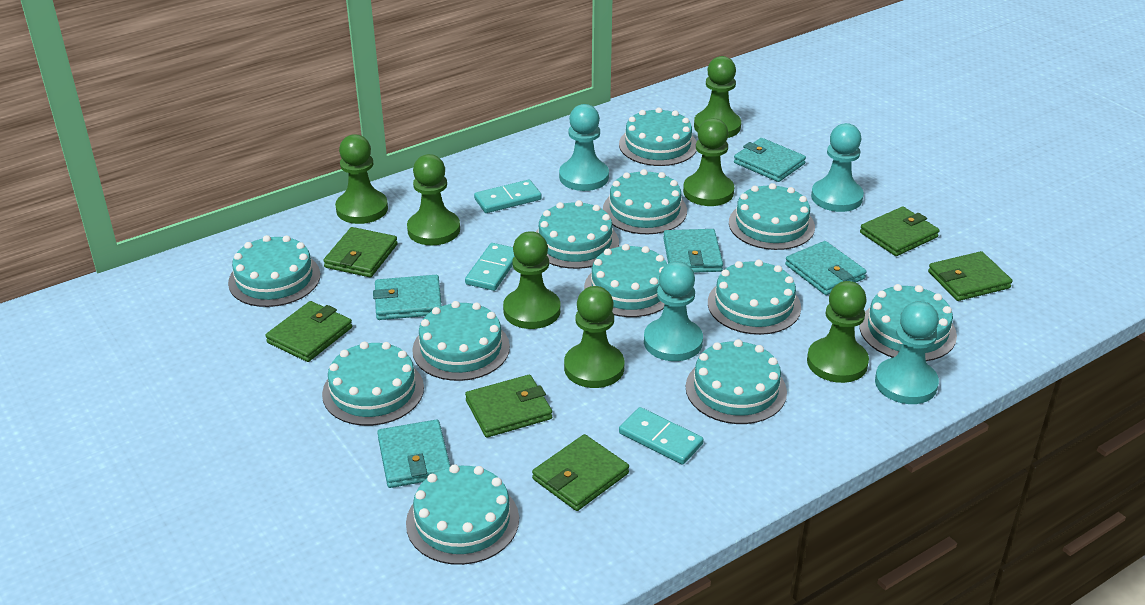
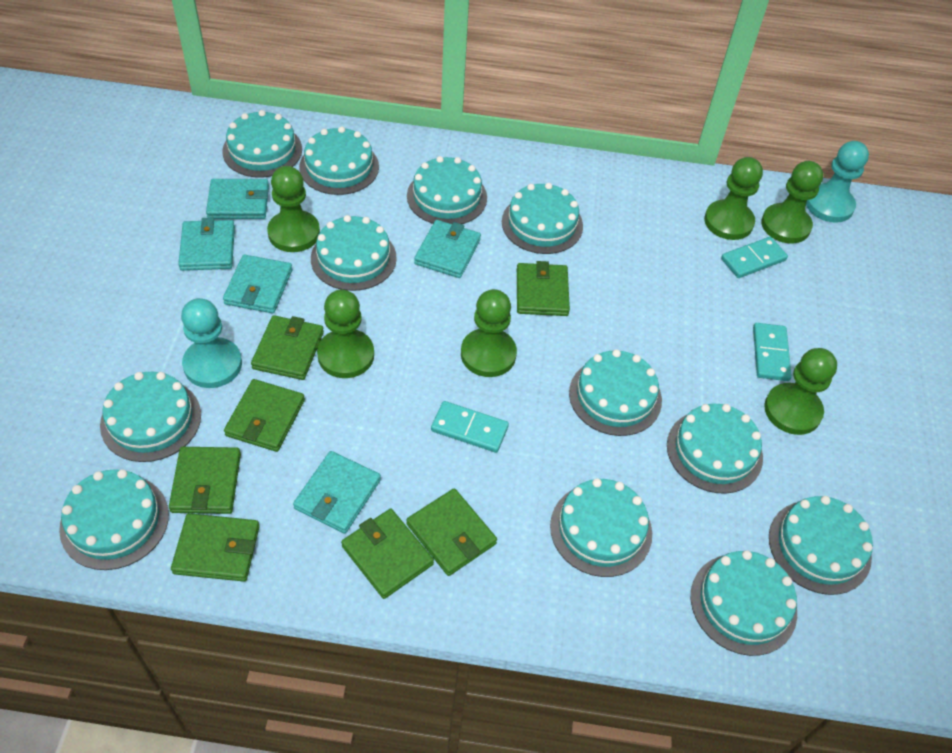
green pawn: [335,134,388,224] [407,154,460,245] [503,231,560,329] [564,286,625,388] [683,118,734,206] [694,56,741,138] [807,281,869,383] = 7 -> [267,166,320,252] [317,289,374,378] [461,289,517,377] [704,157,763,240] [761,161,823,243] [764,348,837,435] = 6
green wallet: [265,301,352,362] [323,227,398,277] [465,375,552,438] [532,434,629,511] [860,207,940,256] [928,251,1012,301] = 6 -> [169,447,241,514] [171,513,260,582] [224,379,305,452] [251,315,324,380] [341,509,434,599] [406,488,497,576] [517,261,570,316] = 7
turquoise pawn: [559,104,609,191] [644,261,703,361] [811,123,864,212] [875,301,939,404] = 4 -> [181,298,242,388] [806,141,869,223] = 2

